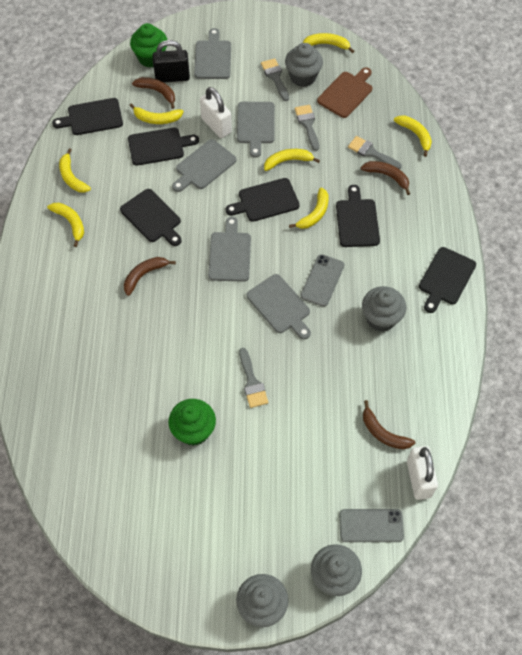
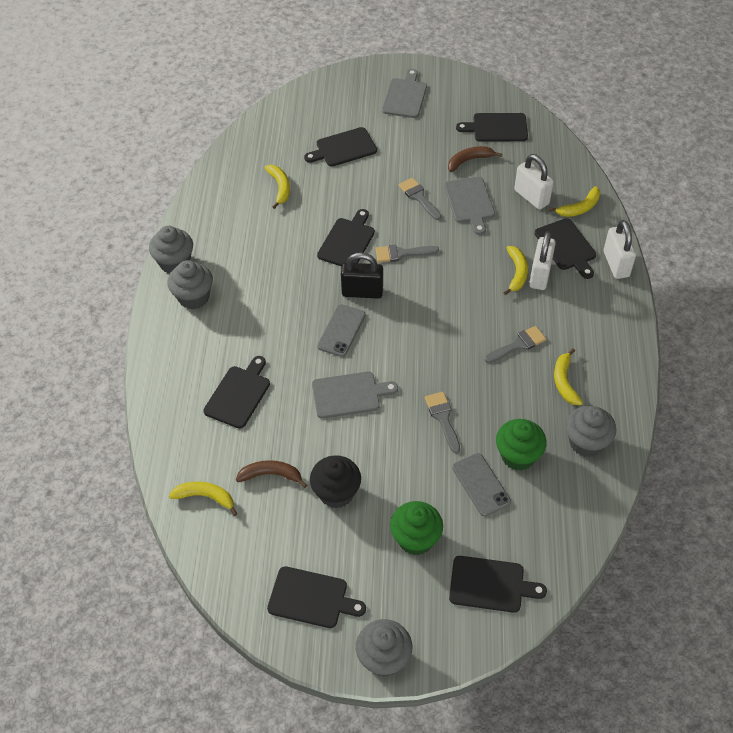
black cupcake: none = 0 -> [310,455,361,508] = 1
black cutting board: [52,98,123,135] [120,189,182,246] [128,127,199,166] [225,178,300,222] [336,185,380,247] [419,247,476,313] = 6 -> [203,356,270,429] [267,566,366,628] [304,127,377,167] [317,209,375,266] [449,556,547,613] [456,113,528,142] [535,218,596,279] = 7
brown banana: [124,257,176,296] [132,77,175,109] [361,161,410,195] [363,400,415,449] = 4 -> [236,460,307,488] [448,146,502,172] = 2
brown cutting board: [317,67,372,118] = 1 -> none = 0
grey cutting board: [172,139,236,192] [194,28,231,79] [208,217,251,282] [237,102,275,158] [247,274,311,339] = 5 -> [312,372,398,419] [382,69,427,118] [444,177,495,235] = 3
white padlock: [200,87,232,138] [407,446,438,500] = 2 -> [514,154,554,210] [529,231,556,290] [604,220,636,279] = 3
yellow banana: [47,203,84,247] [59,148,91,193] [129,103,184,124] [264,149,320,171] [289,188,329,229] [303,33,354,53] [394,116,432,157] = 7 -> [169,482,238,516] [265,165,290,209] [503,246,528,295] [549,186,600,217] [554,348,583,405] = 5

